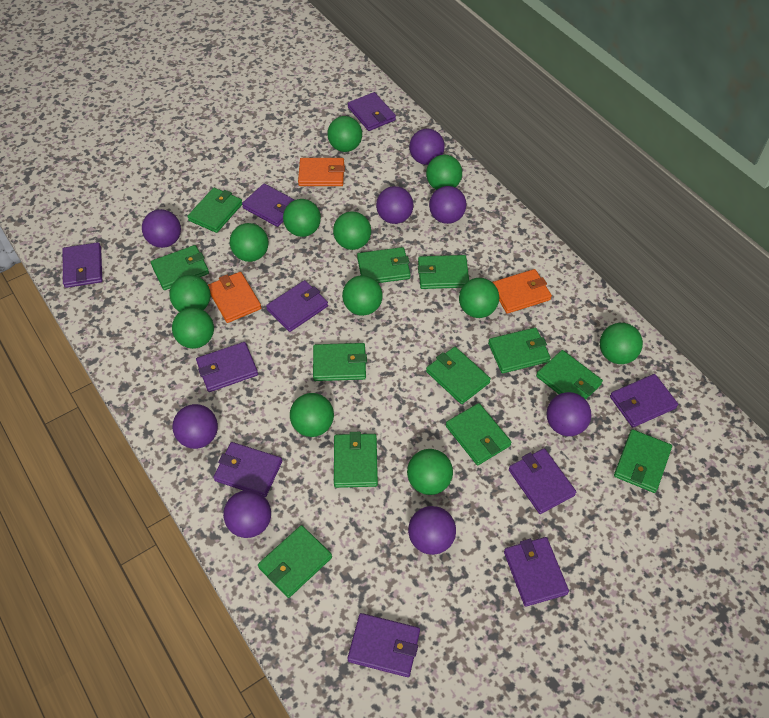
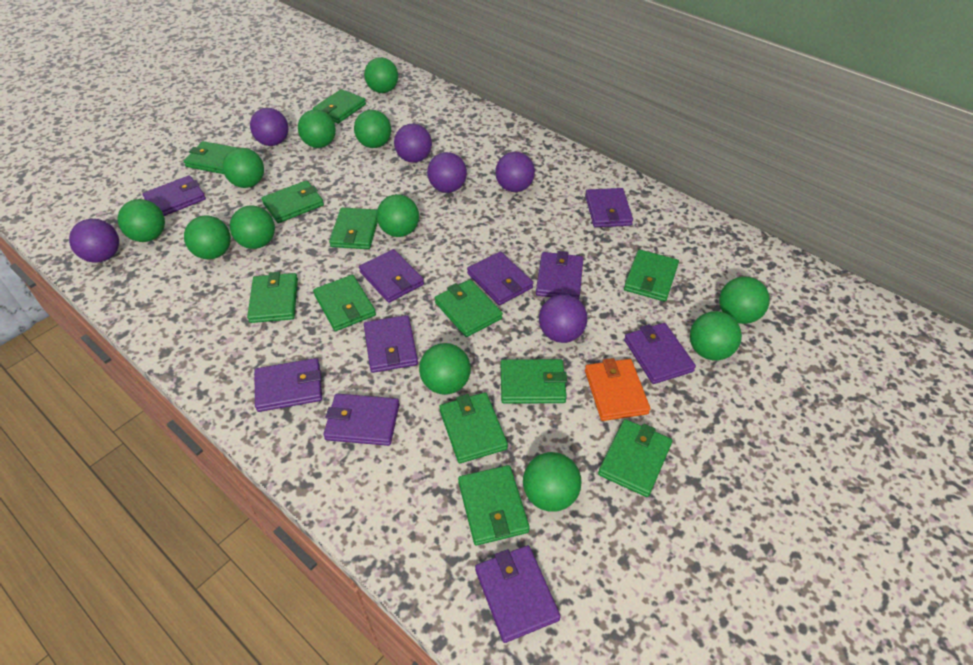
orange wallet: [208,272,261,323] [298,158,345,186] [492,269,552,314] = 3 -> [585,358,650,421] = 1
purple ball: [142,209,181,248] [172,404,218,449] [223,490,271,538] [376,186,413,224] [408,506,456,555] [409,129,445,165] [429,186,467,224] [547,392,591,436] = 8 -> [69,219,119,263] [250,108,288,146] [394,124,432,163] [427,152,467,193] [495,152,535,192] [539,294,588,343] = 6

